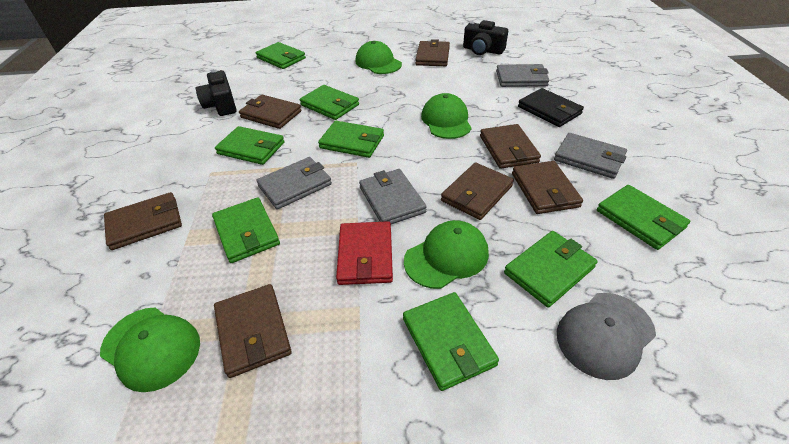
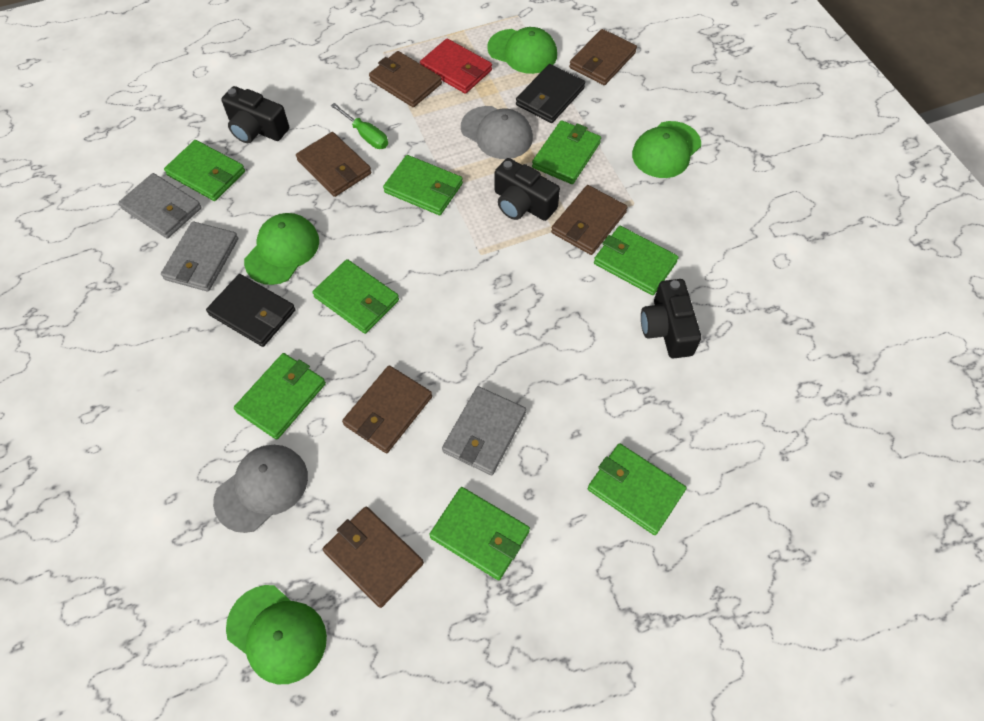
black camera: [196,70,236,116] [463,20,508,55] = 2 -> [221,86,289,143] [495,158,560,221] [641,279,701,358] = 3
black wallet: [518,88,584,127] = 1 -> [206,274,295,347] [516,64,585,123] = 2
brown wallet: [104,192,182,250] [214,284,292,378] [239,95,302,129] [415,39,450,66] [441,162,514,220] [480,124,541,169] [512,161,583,214] = 7 -> [296,132,371,197] [323,507,424,608] [342,365,432,453] [369,51,442,107] [551,185,628,255] [569,29,637,85] = 6
green screwdriver: none = 0 -> [331,103,388,149] = 1
grey cap: [557,293,656,380] = 1 -> [213,445,308,533] [461,106,533,159] = 2
grey wallet: [256,157,332,209] [359,169,427,224] [496,64,549,87] [554,133,627,179] = 4 -> [118,173,202,238] [161,221,238,291] [442,386,526,475] = 3

